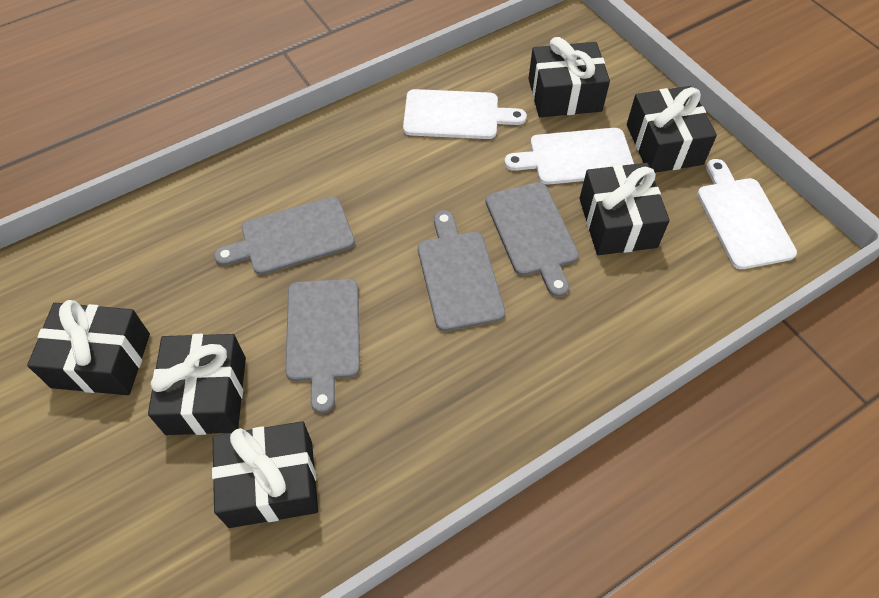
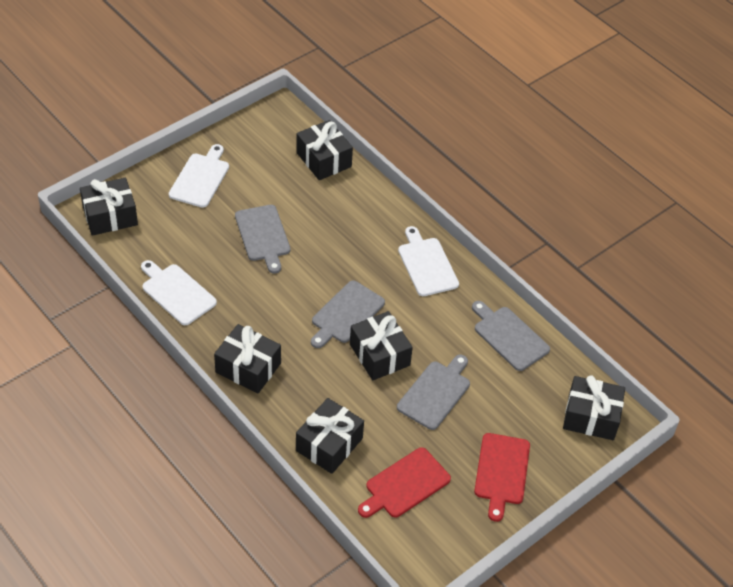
red cutting board: none = 0 -> [358,447,451,518] [474,433,530,522] = 2

